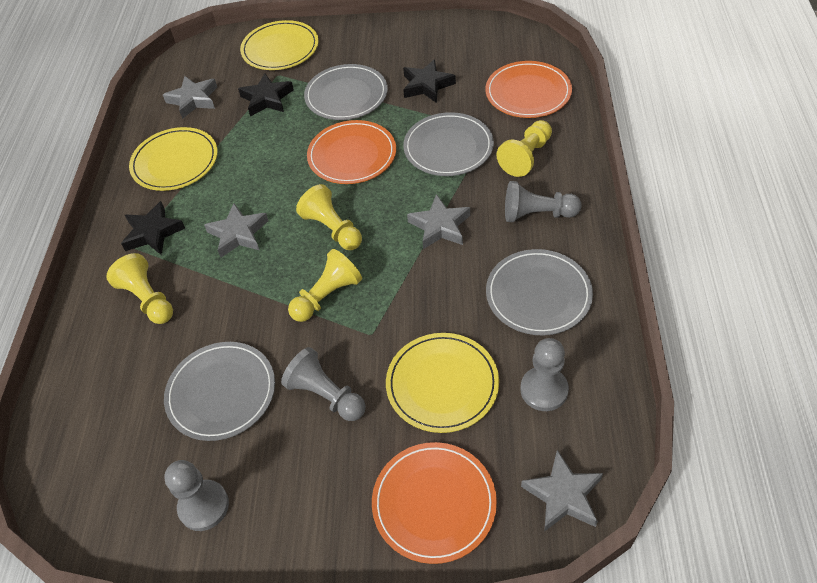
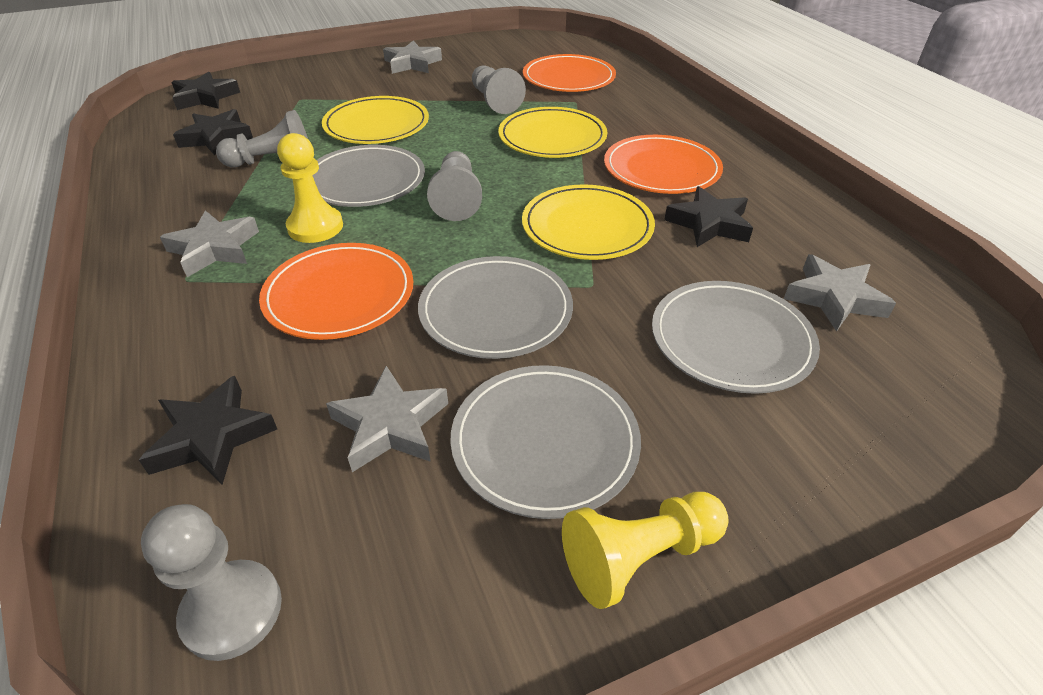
black star: [121,201,185,255] [238,73,294,117] [403,59,456,103] = 3 -> [139,376,277,485] [171,71,240,110] [173,109,253,155] [664,186,753,247] = 4
yellow pawn: [106,253,173,324] [288,249,362,322] [296,184,362,250] [497,120,552,177] = 4 -> [277,133,343,243] [562,492,728,609] = 2

